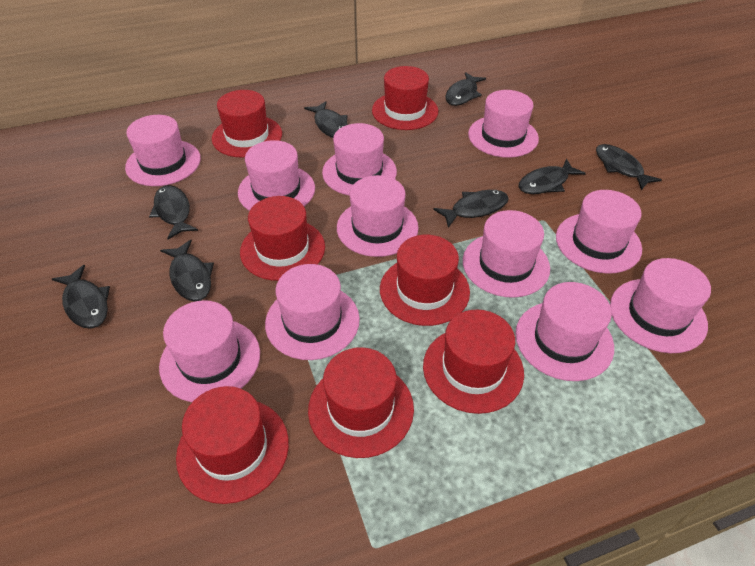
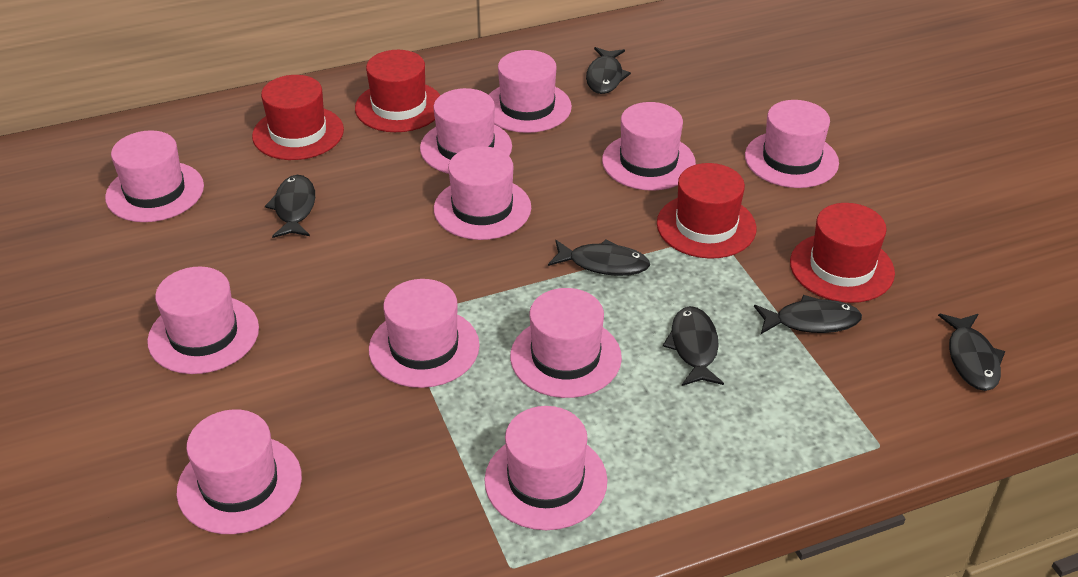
black fish: [52,265,110,329] [149,185,198,239] [160,240,214,302] [304,101,348,138] [433,190,509,228] [445,72,486,106] [519,159,586,194] [596,144,662,190] = 8 -> [265,175,315,238] [548,239,650,276] [586,47,631,94] [663,306,724,386] [754,295,862,334] [938,313,1005,391] = 6
red hat: [176,386,289,504] [212,90,282,158] [240,196,325,281] [308,347,414,458] [372,66,438,130] [380,235,470,326] [423,309,524,414] = 7 -> [252,75,344,160] [355,50,440,132] [657,163,757,259] [790,203,895,303] = 4

